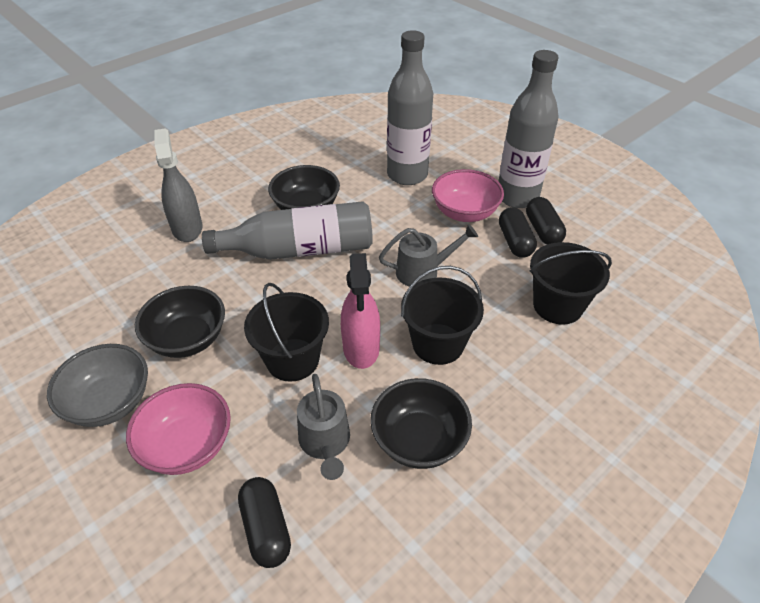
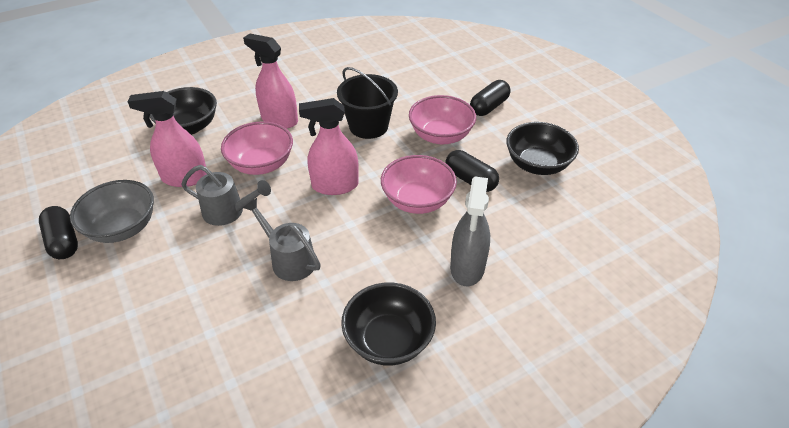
black bucket: [244,282,329,382] [401,266,484,365] [530,242,612,325] = 3 -> [337,67,398,139] = 1
grey bottle: [202,201,373,260] [387,30,433,185] [498,50,559,208] = 3 -> none = 0
pink bowl: [126,383,231,475] [432,169,504,222] = 2 -> [221,121,293,175] [381,155,457,214] [409,95,476,144] = 3
pink spray bottle: [341,253,380,369] = 1 -> [127,91,207,187] [243,33,298,129] [299,98,359,195] = 3

